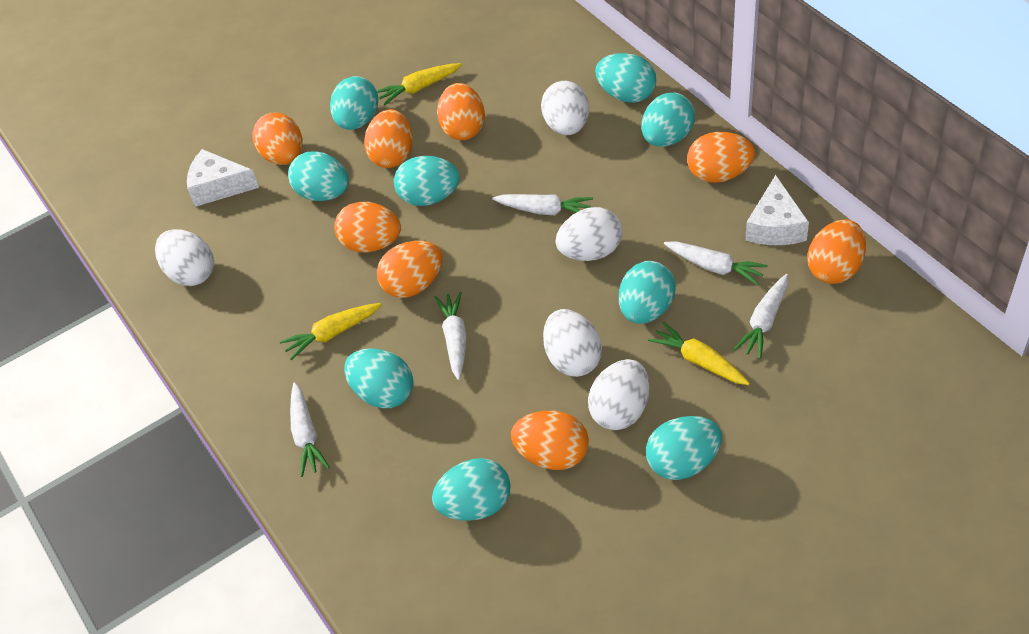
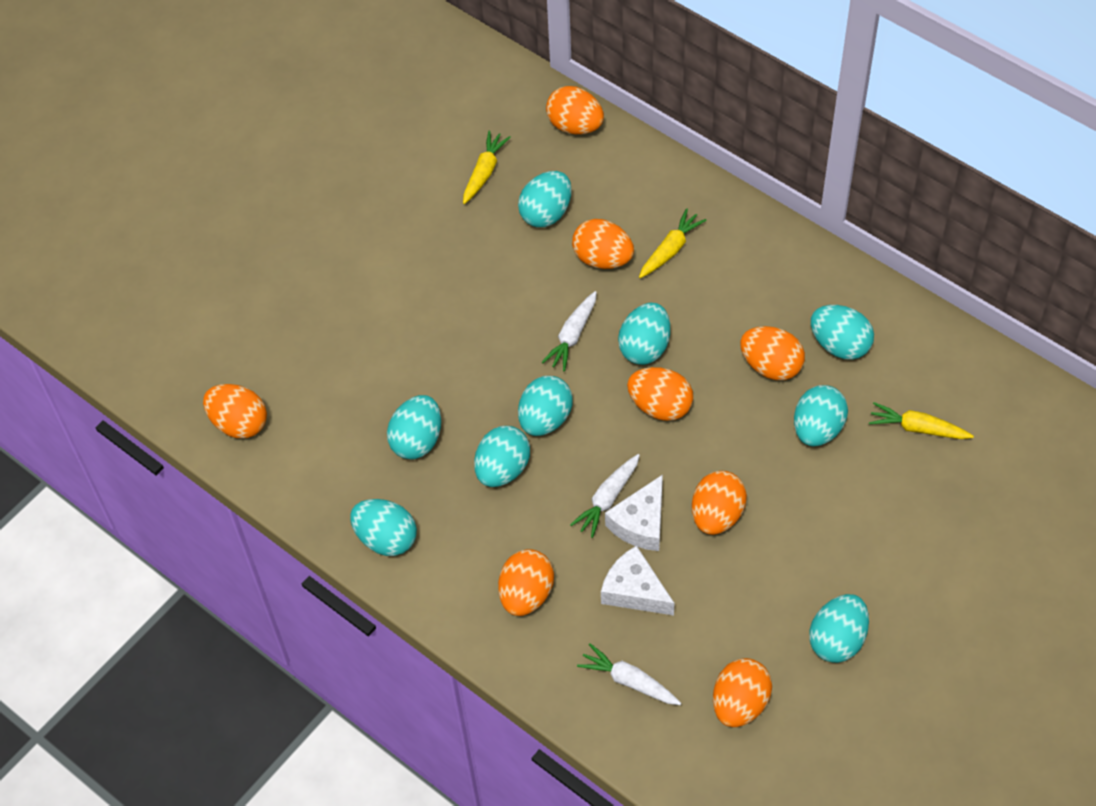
white carrot: [290,382,330,477] [434,292,466,380] [492,194,593,215] [664,241,768,285] [734,274,788,359] = 5 -> [542,291,597,371] [570,454,640,538] [577,643,681,705] = 3
white egg: [155,229,214,286] [541,81,589,135] [543,309,602,377] [556,207,622,261] [588,359,650,430] = 5 -> none = 0

